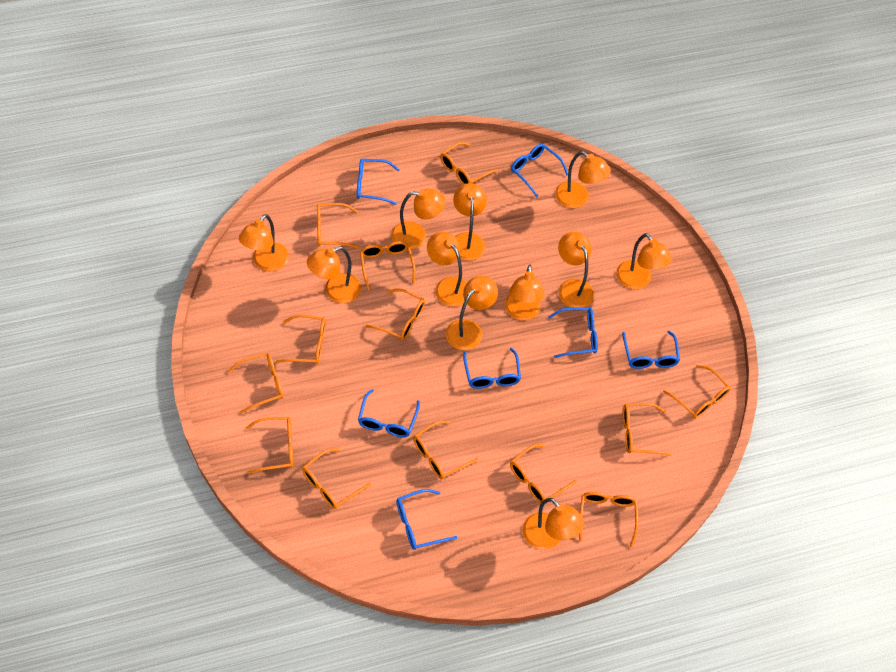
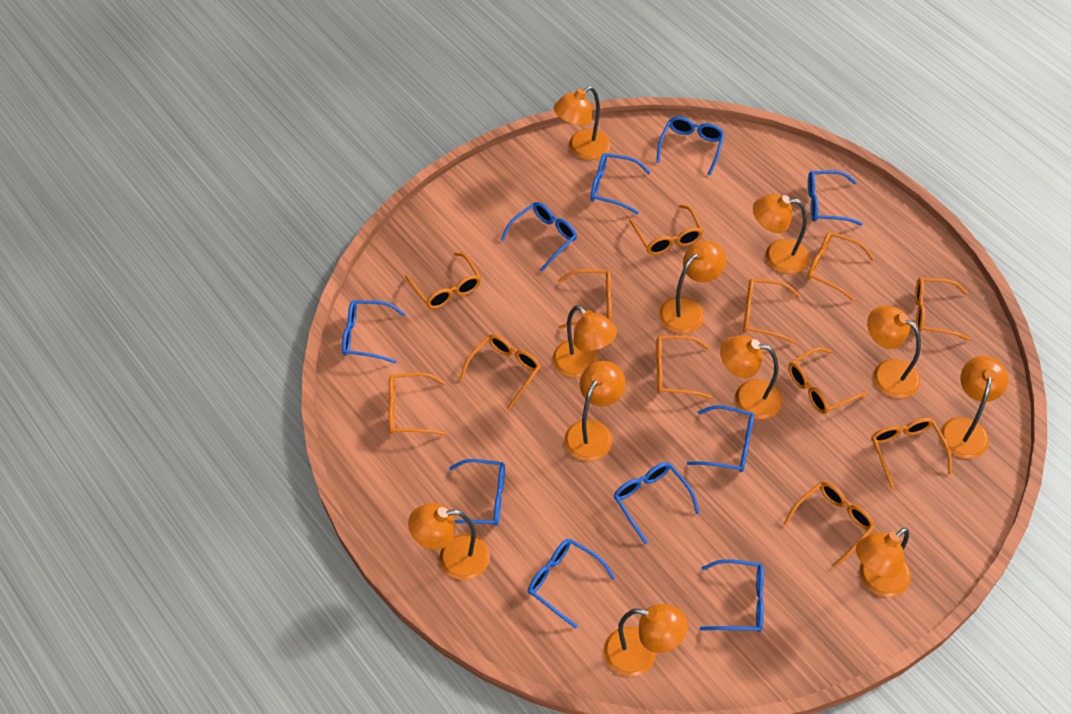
blue glasses: [357,159,400,205] [358,389,420,437] [396,489,457,550] [463,348,521,389] [511,144,568,197] [548,308,598,358] [622,331,680,369] = 7 -> [342,300,405,363] [449,459,505,526] [501,202,577,272] [528,539,615,629] [591,153,651,214] [614,462,700,544] [656,116,725,175] [687,405,754,472] [700,559,764,632] [808,170,863,226] = 10
orange glasses: [228,353,283,413] [246,417,293,474] [276,315,326,364] [302,448,371,509] [317,203,359,249] [360,241,416,290] [365,288,425,340] [413,421,479,479] [440,142,498,185] [510,444,577,503] [579,492,638,547] [623,403,671,456] [663,365,730,419] = 13 -> [388,373,446,435] [405,252,481,309] [460,334,541,410] [558,269,612,329] [629,204,703,255] [656,336,712,399] [743,278,800,344] [783,482,875,568] [788,347,868,414] [807,232,875,301] [871,418,952,490] [915,278,971,341] = 12

